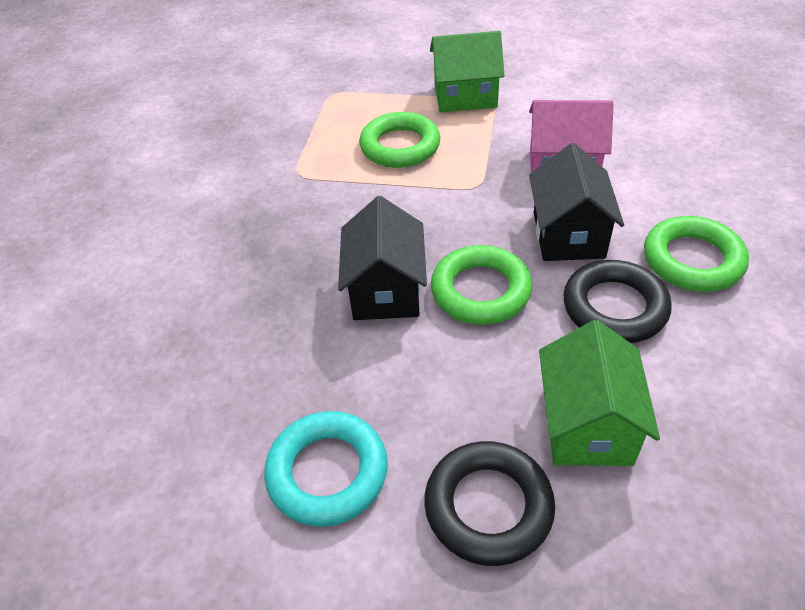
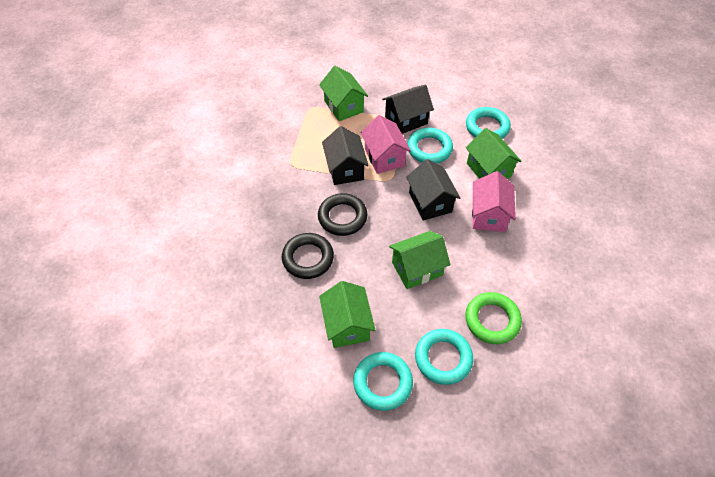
black house: [338,196,427,320] [529,143,624,261] = 2 -> [322,126,369,185] [382,85,434,134] [406,159,460,221] = 3
green house: [430,31,505,112] [539,320,660,466] = 2 -> [319,66,368,121] [319,281,376,348] [389,231,451,289] [466,128,522,179] = 4
green ring: [359,112,440,168] [431,245,532,325] [644,216,749,292] = 3 -> [465,292,522,344] = 1
pink house: [529,100,614,173] = 1 -> [361,115,411,174] [472,171,516,232] = 2
turquoise ring: [264,411,388,527] = 1 -> [353,352,413,411] [407,128,453,164] [415,329,473,385] [466,107,511,139] = 4

